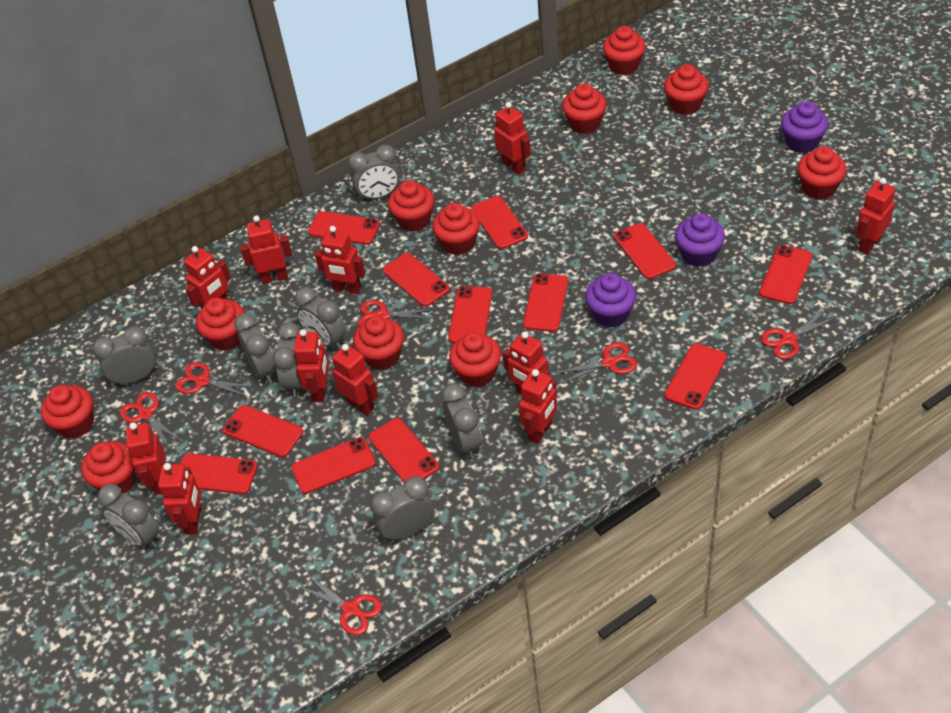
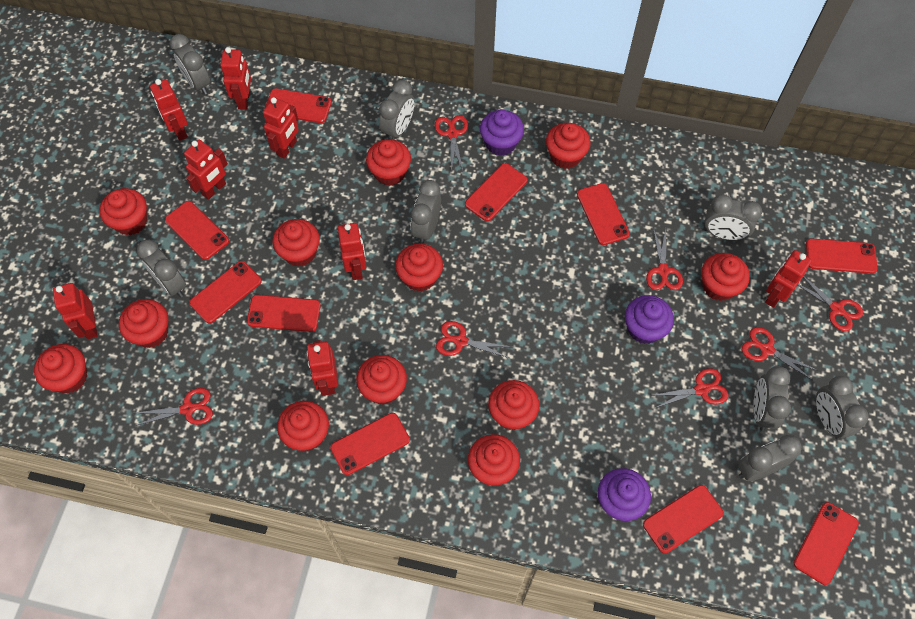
red cupcake: [41,385,94,439] [81,441,136,493] [196,298,245,350] [353,316,404,370] [388,180,435,232] [432,203,480,255] [449,332,501,387] [562,83,607,134] [603,26,646,75] [664,64,709,115] [797,146,847,200] = 11 -> [34,344,87,393] [99,188,147,235] [119,299,168,348] [273,219,320,267] [277,401,329,451] [356,355,407,405] [366,139,411,186] [395,243,443,291] [468,434,520,486] [488,380,539,430] [546,123,591,169] [701,253,750,301] = 12
red phone: [180,453,258,494] [223,405,303,457] [291,437,376,494] [308,211,380,245] [368,418,439,482] [383,253,450,307] [448,286,492,343] [471,196,528,249] [523,273,568,332] [614,223,676,279] [665,343,727,410] [759,245,813,304] = 12 -> [165,201,229,260] [189,261,262,323] [247,295,321,332] [265,88,332,123] [330,413,410,475] [465,163,527,221] [577,183,630,245] [643,485,724,553] [794,502,859,585] [806,238,878,274] = 10
red robot: [126,422,166,495] [158,463,201,535] [184,246,231,309] [240,215,292,284] [294,329,329,402] [315,226,366,294] [332,344,378,416] [494,102,531,174] [503,332,550,394] [519,369,557,444] [856,178,895,254] = 11 -> [53,283,97,339] [150,79,188,141] [184,140,228,200] [220,47,251,110] [263,97,299,159] [307,340,338,396] [338,223,366,280] [765,250,812,308] = 8
red scissors: [120,392,181,448] [176,362,253,397] [297,575,382,635] [358,300,434,326] [555,342,637,384] [760,311,835,359] = 6 -> [135,388,213,426] [435,115,468,172] [436,321,512,358] [646,228,683,290] [650,368,728,408] [742,327,818,380] [798,276,863,331] = 7

